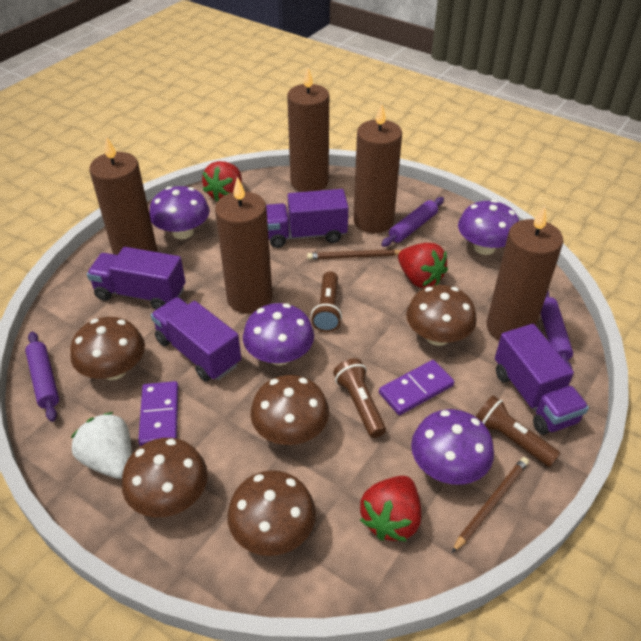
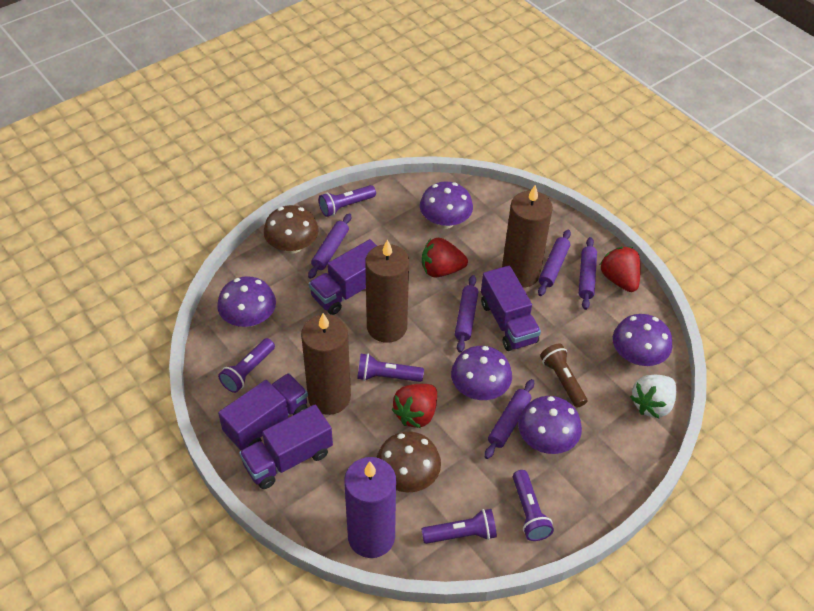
brown candle: [89,136,157,255] [215,176,273,314] [287,67,329,192] [353,103,402,233] [487,206,563,341] = 5 -> [301,313,351,415] [365,240,409,343] [502,185,553,288] = 3
brown flashlight: [311,271,342,332] [333,358,386,438] [476,396,560,467] = 3 -> [540,344,587,408] = 1
brown mushroom: [70,317,145,380] [122,438,208,517] [227,470,316,556] [250,375,329,445] [406,285,477,346] = 5 -> [264,205,319,254] [376,431,441,493] = 2
brown pencil: [307,249,401,259] [452,457,529,553] = 2 -> none = 0
purple candle: none = 0 -> [344,457,396,558] = 1
purple domino: [138,381,179,446] [379,360,454,415] = 2 -> none = 0
purple flashlight: none = 0 -> [218,338,275,393] [319,185,376,217] [357,353,424,382] [421,509,497,544] [513,470,554,541] = 5
purple mushroom: [149,186,210,239] [243,303,314,366] [411,409,494,485] [458,200,519,255] = 4 -> [217,276,276,327] [420,181,473,229] [451,346,512,400] [518,396,582,454] [613,314,672,366] = 5
purple rolling pin: [25,331,59,422] [381,197,444,247] [540,291,573,369] = 3 -> [308,213,351,279] [455,275,479,353] [484,379,534,459] [538,230,571,296] [579,237,597,310] = 5

